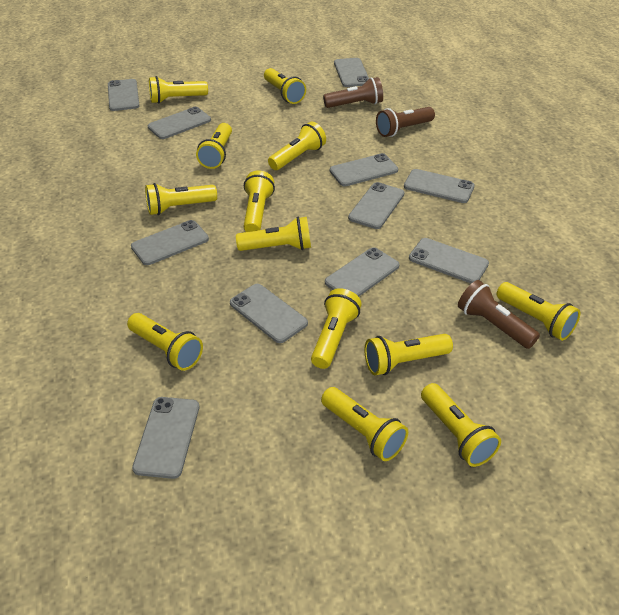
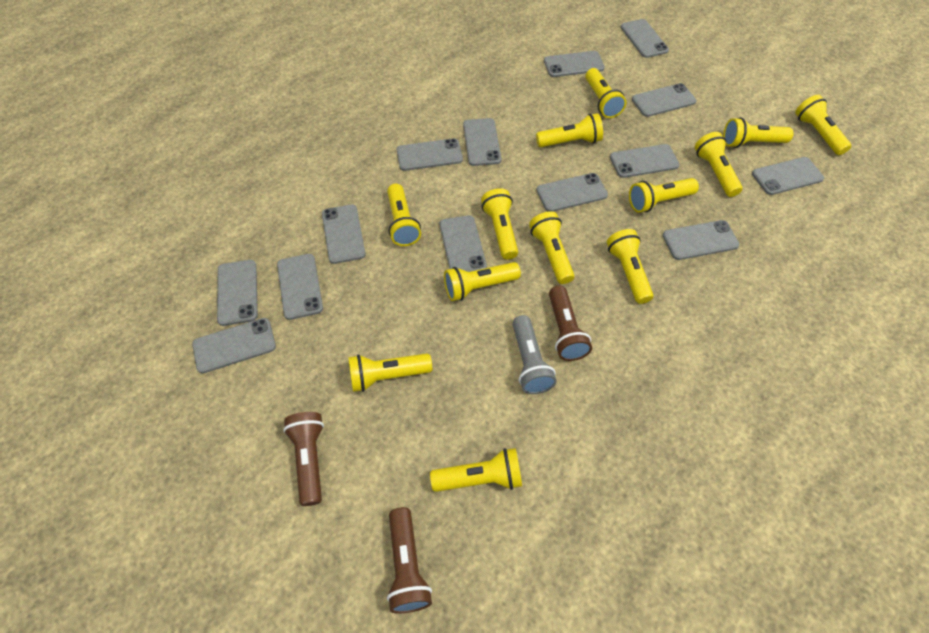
grey flashlight: none = 0 -> [512,315,557,394] = 1
grey phone: [108,79,140,111] [131,220,209,265] [132,397,199,479] [148,107,211,139] [230,284,308,343] [325,247,399,297] [330,153,398,186] [334,58,369,87] [348,182,405,229] [404,169,475,203] [409,238,489,284] = 11 -> [192,318,276,374] [217,260,258,326] [277,254,323,320] [322,204,366,264] [397,138,463,171] [440,215,487,272] [463,118,501,166] [536,173,608,212] [544,51,605,77] [610,144,680,178] [621,19,669,58] [632,83,696,117] [662,220,739,260] [752,157,824,195] = 14

